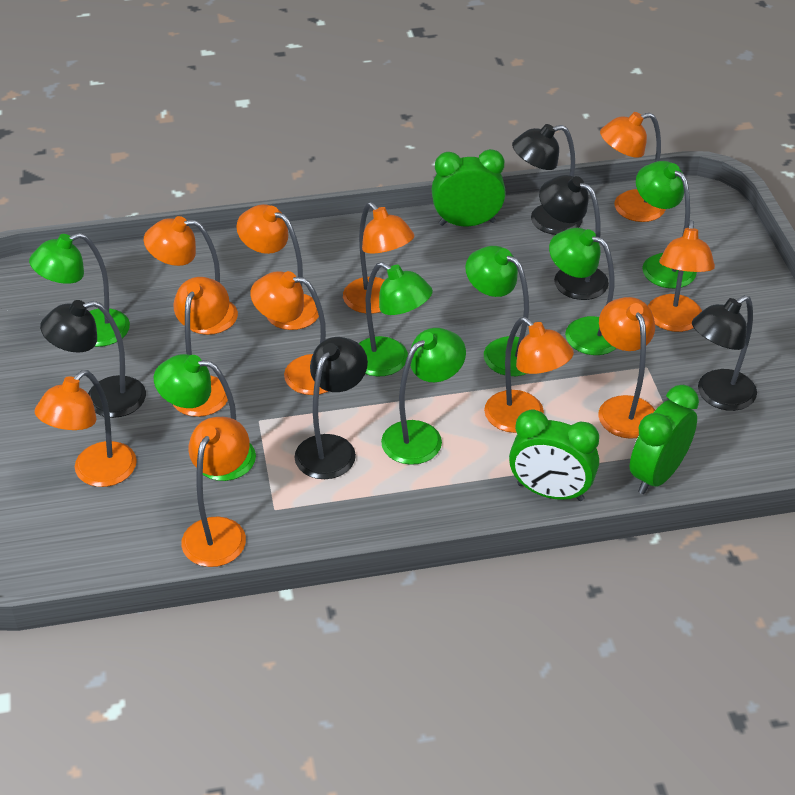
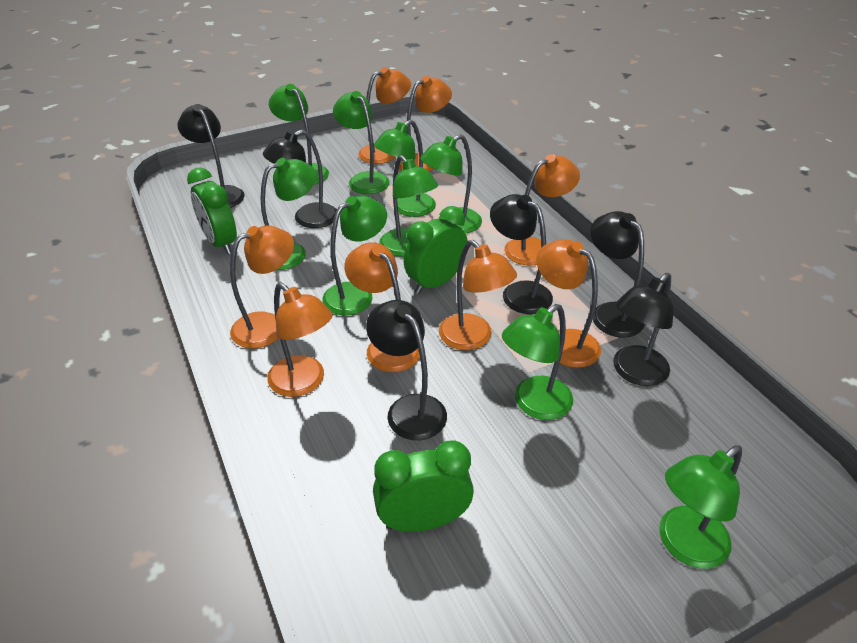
black lamp: [40,300,146,418] [295,337,368,479] [512,124,583,235] [539,175,609,300] [692,295,757,411] = 5 -> [177,104,245,208] [263,129,337,228] [366,300,447,440] [490,194,553,314] [591,211,645,338] [613,273,673,386] = 6
green lamp: [29,233,130,347] [154,354,256,481] [358,262,433,376] [381,328,466,465] [465,246,529,376] [549,228,616,355] [636,161,697,288] = 7 -> [261,158,317,270] [269,84,329,185] [322,196,387,316] [333,91,390,194] [374,120,436,217] [379,155,438,257] [420,134,482,233] [502,304,573,420] [659,445,742,569] = 9
orange lamp: [35,370,137,487] [144,216,238,335] [173,277,229,417] [181,417,250,567] [236,204,319,330] [250,271,328,395] [343,202,414,314] [484,317,574,433] [598,297,655,439] [600,112,666,222] [648,220,715,332] = 11 -> [230,225,294,348] [267,283,333,397] [344,242,420,372] [358,67,411,164] [399,76,452,172] [439,240,517,350] [504,154,580,266] [537,239,601,368] = 8

